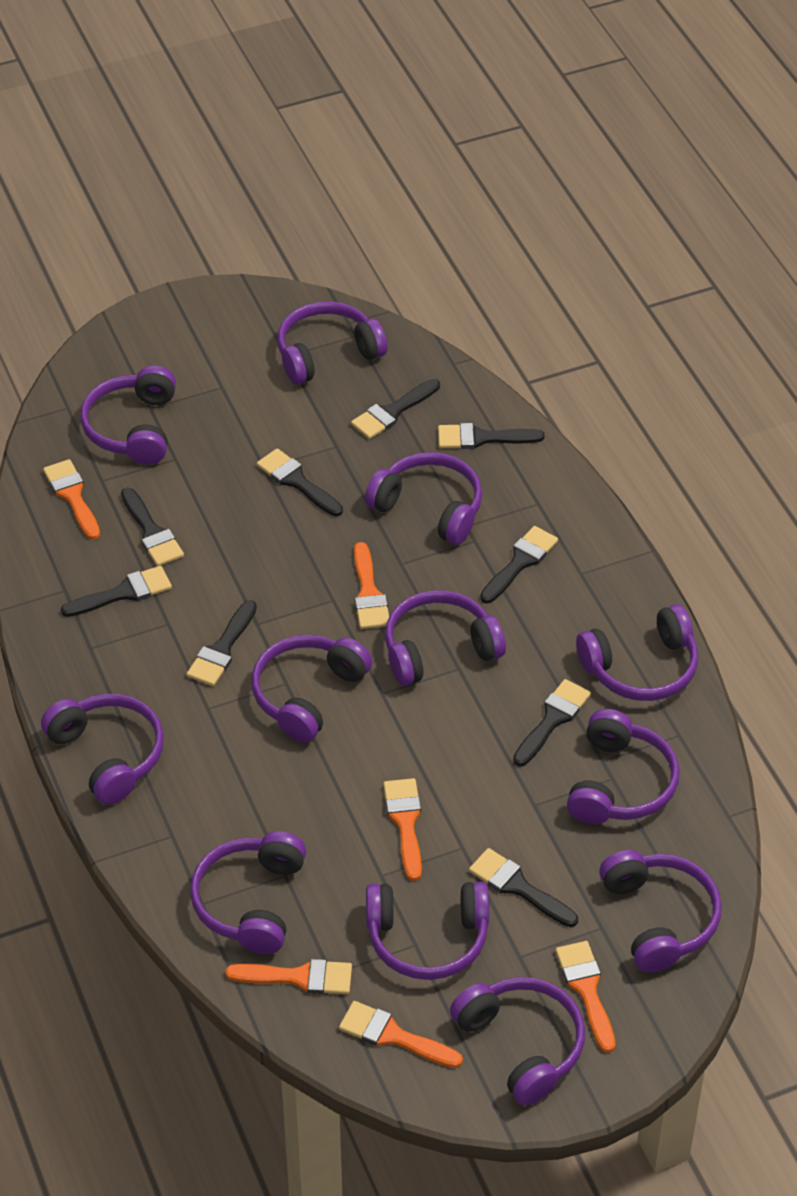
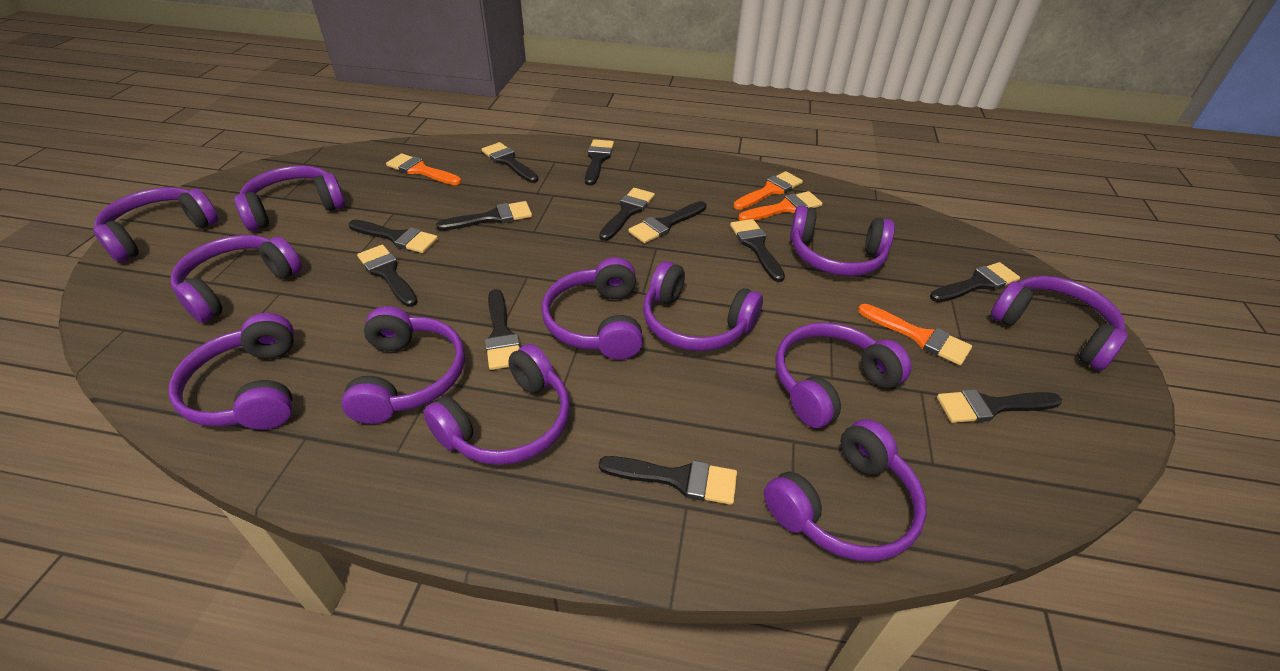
black brush: [61,566,172,617] [121,488,184,566] [187,600,257,686] [257,448,343,516] [351,379,440,439] [438,423,544,449] [469,848,578,927] [480,526,558,603] [513,679,591,766] = 9 -> [349,220,438,253] [357,245,418,307] [436,201,532,231] [482,142,539,183] [485,289,520,370] [585,139,614,185] [599,188,655,241] [599,456,737,505] [628,201,706,243] [730,219,785,282] [930,262,1020,302] [937,389,1062,423] = 12
orange brush: [43,459,100,540] [226,959,352,994] [339,1001,463,1068] [354,542,389,629] [383,778,422,881] [555,941,615,1053] = 6 -> [386,153,461,185] [733,171,803,210] [738,191,823,221] [858,304,972,365] = 4

